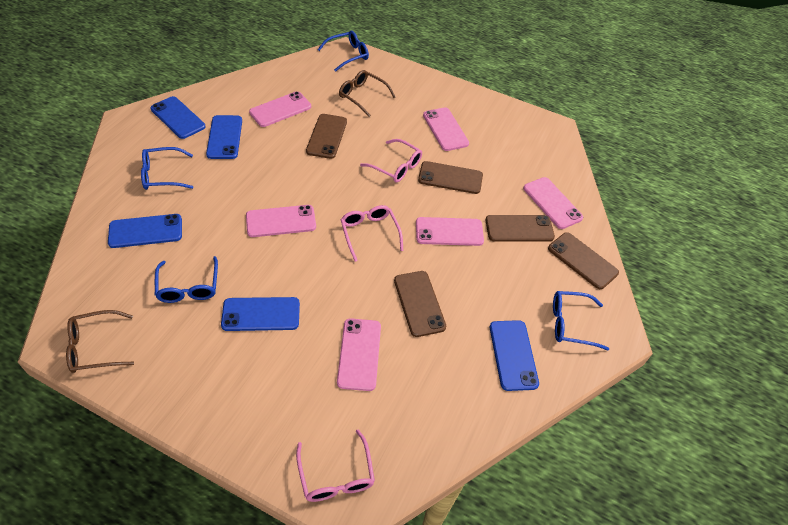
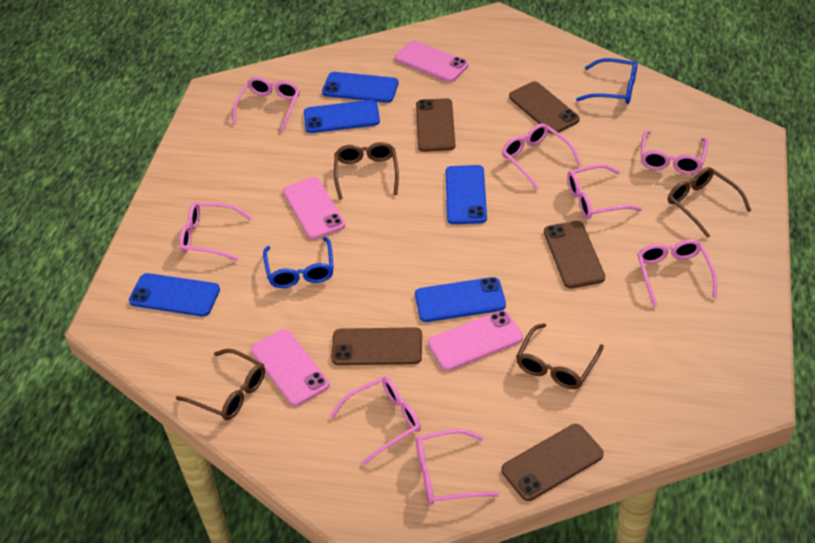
blue glasses: [141,147,193,190] [155,256,218,303] [317,31,369,72] [553,291,609,350] = 4 -> [263,237,334,288] [576,58,637,104] = 2
brown glasses: [66,310,134,373] [339,70,395,117] = 2 -> [176,349,265,420] [334,142,399,200] [516,323,604,389] [668,167,751,238] = 4
pink glasses: [296,430,375,502] [340,205,403,262] [360,139,422,182] = 3 -> [179,202,252,261] [232,77,300,131] [330,376,421,465] [416,429,499,505] [502,123,581,189] [567,164,642,219] [637,239,717,307] [640,130,708,174] = 8
pink phone: [246,205,316,237] [249,91,311,127] [337,318,381,391] [416,217,484,246] [423,107,469,151] [523,177,583,229] = 6 -> [251,329,329,406] [283,177,345,239] [395,41,469,82] [428,310,523,371] = 4

